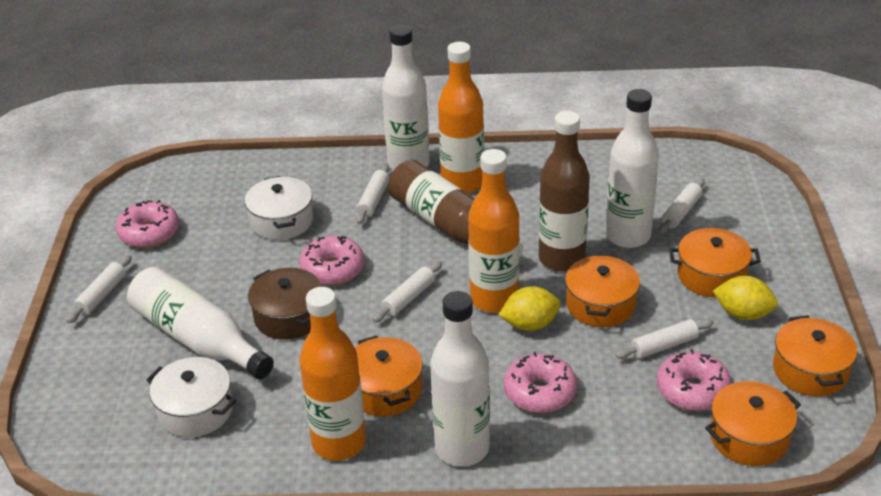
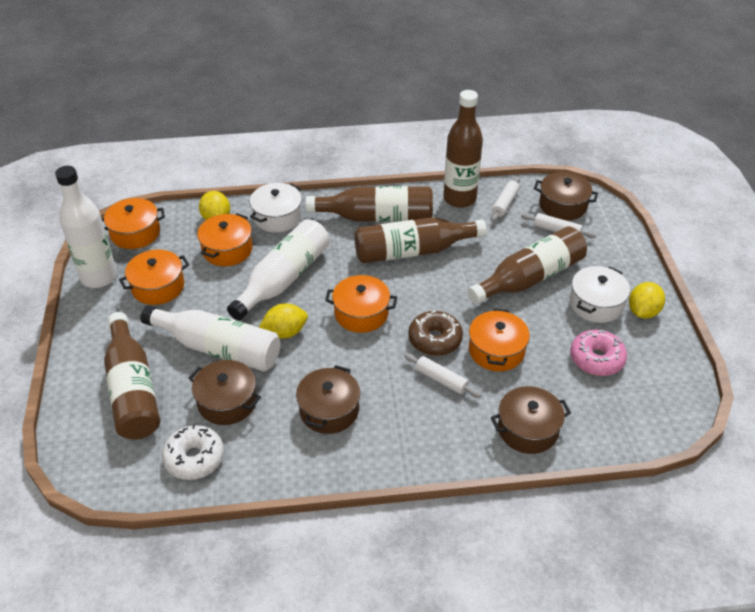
brown bottle: [388,160,524,258] [539,111,590,272] = 2 -> [104,312,160,440] [306,186,433,222] [354,217,487,263] [443,90,483,208] [467,226,587,305] = 5
brown donut: none = 0 -> [408,311,463,356] = 1
brown pot: [248,268,322,340] = 1 -> [189,360,261,425] [296,365,360,434] [491,386,571,454] [534,172,598,221] = 4
orange bottle: [299,287,366,461] [438,42,484,194] [468,149,520,313] = 3 -> none = 0
pink donut: [116,200,179,248] [299,236,364,285] [504,352,577,413] [657,349,732,411] = 4 -> [570,329,627,376] = 1
white bottle: [127,267,274,379] [382,25,430,171] [430,291,490,466] [605,89,659,248] = 4 -> [55,166,117,288] [140,305,280,371] [227,219,330,321] = 3
white donut: none = 0 -> [162,424,224,480] = 1
white rolling pin: [67,255,132,323] [356,164,390,224] [373,261,442,323] [615,319,714,359] [659,178,705,234] = 5 -> [404,353,481,398] [491,176,520,222] [521,213,596,238] = 3
yellow lemon: [499,286,561,331] [713,276,778,320] = 2 -> [199,191,230,220] [259,303,308,339] [629,282,665,319] = 3

